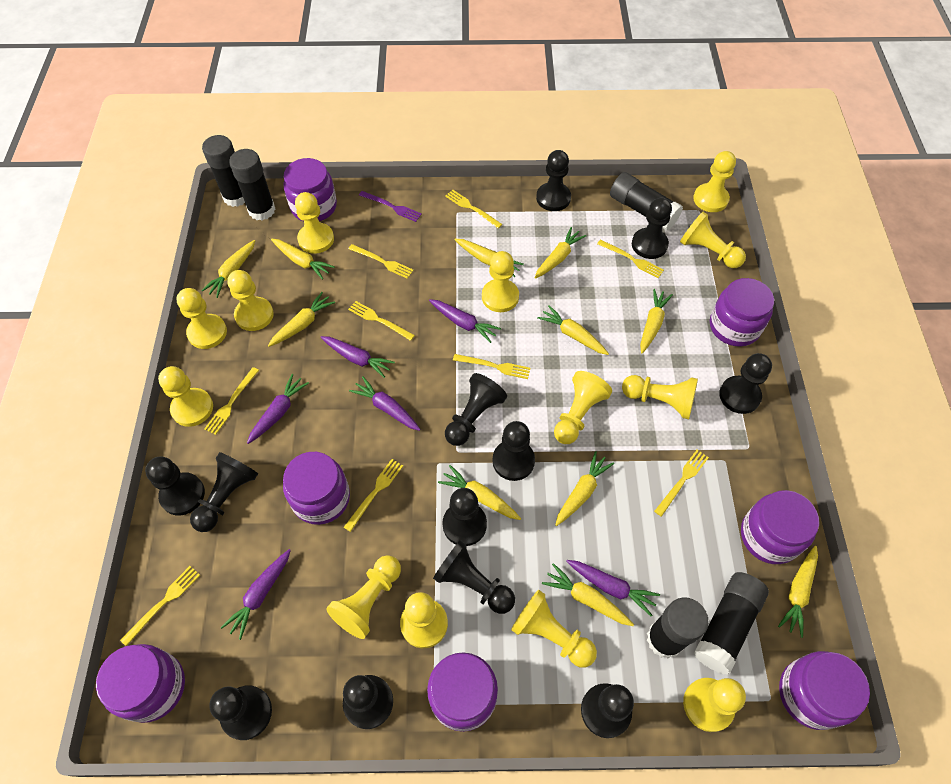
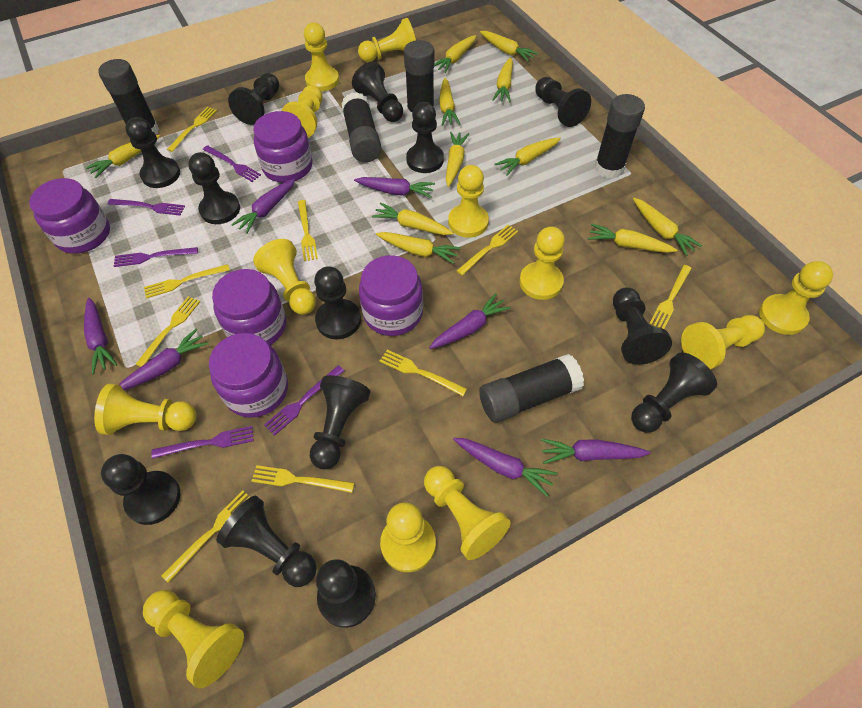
black pawn: [145,456,205,516] [190,452,258,532] [209,685,272,740] [343,675,393,729] [433,540,515,614] [442,488,487,546] [445,373,507,446] [492,421,535,481] [536,150,571,211] [581,683,634,738] [632,198,672,259] [719,353,772,414] = 12 -> [101,454,180,525] [125,117,180,188] [188,152,240,224] [216,496,317,587] [228,73,279,125] [310,375,371,470] [314,266,361,339] [316,559,376,628] [352,62,403,122] [406,102,444,173] [535,77,591,127] [613,287,672,365] [631,352,717,433] = 13
purple carrot: [220,549,291,640] [247,374,309,444] [320,336,395,378] [349,377,421,431] [429,299,501,343] [566,560,660,616] = 6 -> [84,298,118,374] [119,329,209,390] [231,179,295,234] [354,177,435,198] [429,293,511,349] [453,438,558,497] [541,439,650,464] = 7
purple fork: [359,191,422,222] = 1 -> [108,199,185,216] [114,247,198,267] [151,426,254,459] [203,145,261,182] [264,365,344,436] = 5
purple jar: [96,644,185,723] [283,158,337,222] [283,452,350,525] [427,652,498,732] [710,278,774,347] [741,490,819,564] [779,651,870,730] = 7 -> [29,178,110,254] [209,333,288,418] [212,269,286,345] [253,111,312,183] [359,255,423,336] = 5
yellow pawn: [158,366,213,427] [176,288,227,349] [227,270,274,331] [295,192,334,254] [326,555,401,639] [400,592,448,648] [482,251,519,312] [511,590,597,668] [554,371,612,444] [622,375,698,419] [680,212,746,268] [683,678,746,732] [693,151,736,212] = 13 -> [94,384,197,435] [143,590,244,688] [253,239,316,315] [281,85,323,138] [304,23,339,91] [358,18,416,62] [380,502,436,572] [424,466,510,560] [448,165,489,237] [519,227,565,300] [681,315,765,369] [759,261,833,335] = 12

